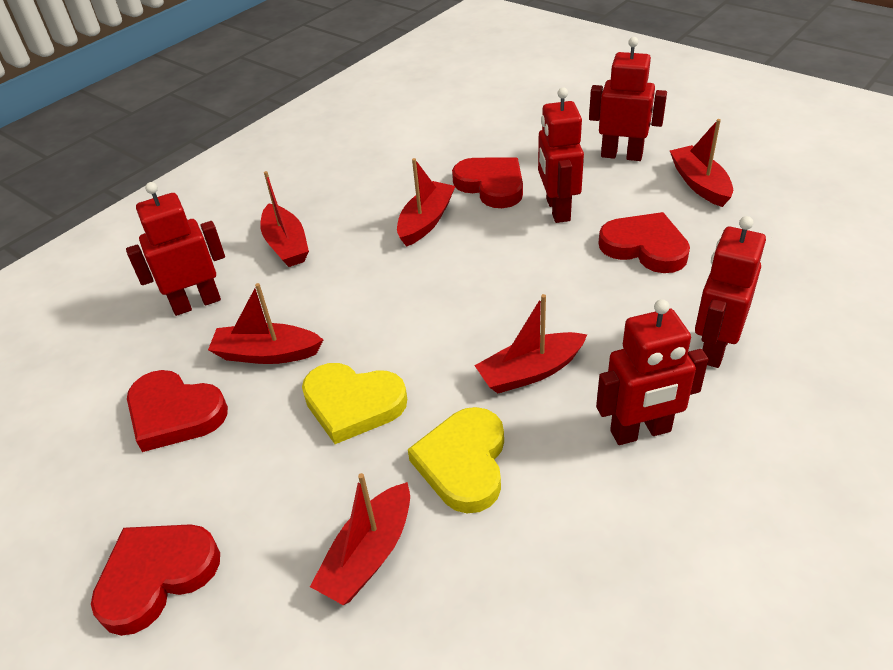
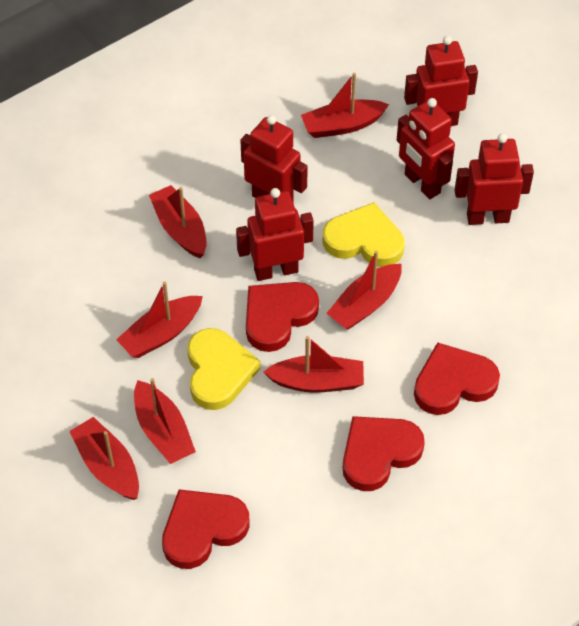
red boat: [208,283,323,364] [260,171,309,267] [310,473,410,605] [397,158,455,247] [474,294,587,393] [670,119,733,207] = 6 -> [69,417,139,500] [116,281,203,358] [134,378,196,464] [149,185,206,258] [263,336,364,393] [301,73,389,138] [326,251,402,330] = 7

